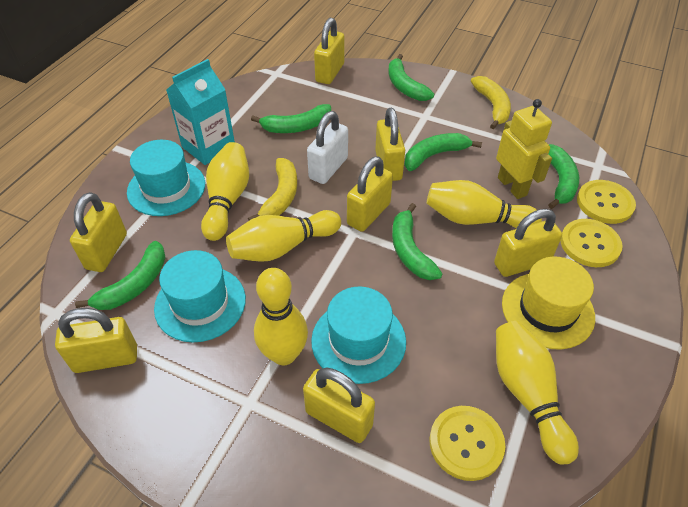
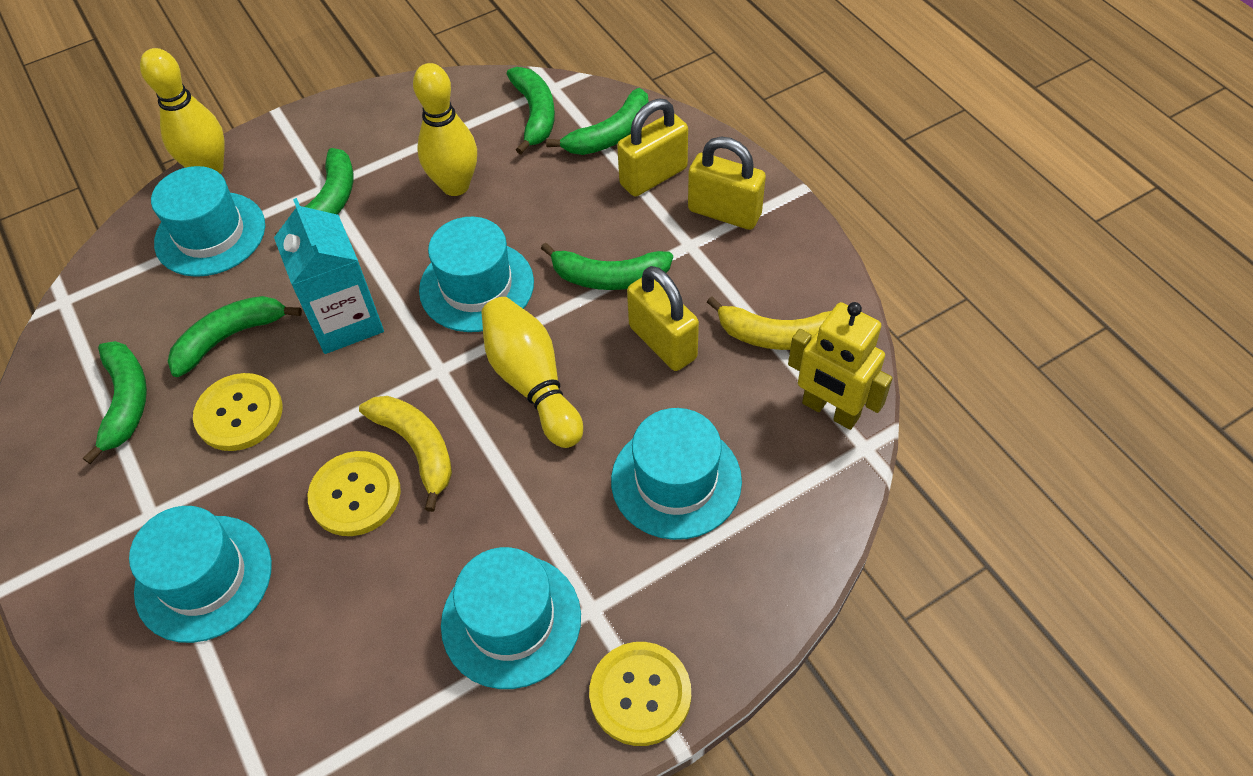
turquoise hat: [127,140,205,216] [154,250,246,342] [311,287,406,384] = 3 -> [129,506,272,643] [151,166,265,277] [419,217,534,332] [441,547,581,689] [611,408,742,540] = 5
white padlock: [307,111,348,184] = 1 -> none = 0
yellow bowling pin: [201,142,249,241] [226,210,341,262] [254,268,308,365] [427,180,542,229] [496,321,579,465] = 5 -> [140,48,225,174] [413,63,477,196] [481,297,583,448] = 3
yellow hat: [502,257,595,349] = 1 -> none = 0
yellow padlock: [55,308,137,373] [70,192,127,272] [303,368,375,443] [314,18,344,84] [347,156,393,232] [375,108,405,181] [494,209,562,277] = 7 -> [617,99,688,197] [627,266,699,371] [688,137,766,230] = 3

